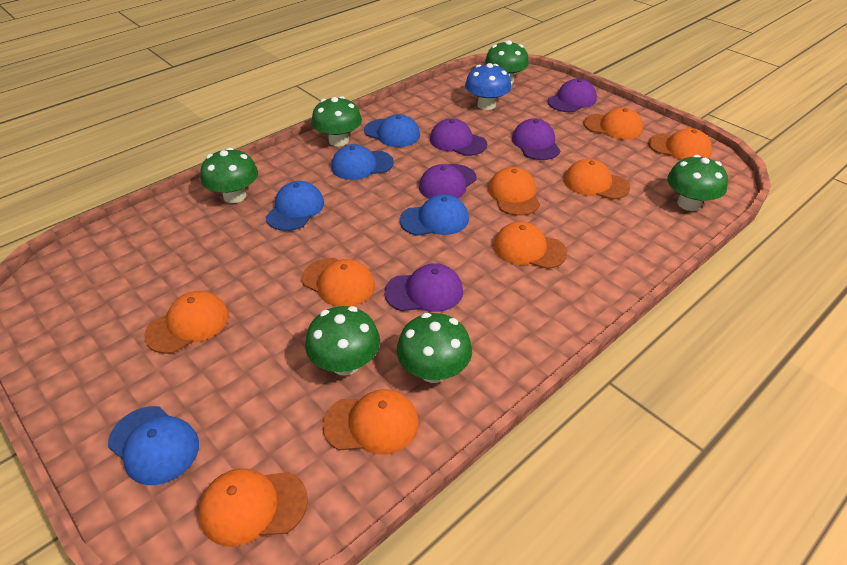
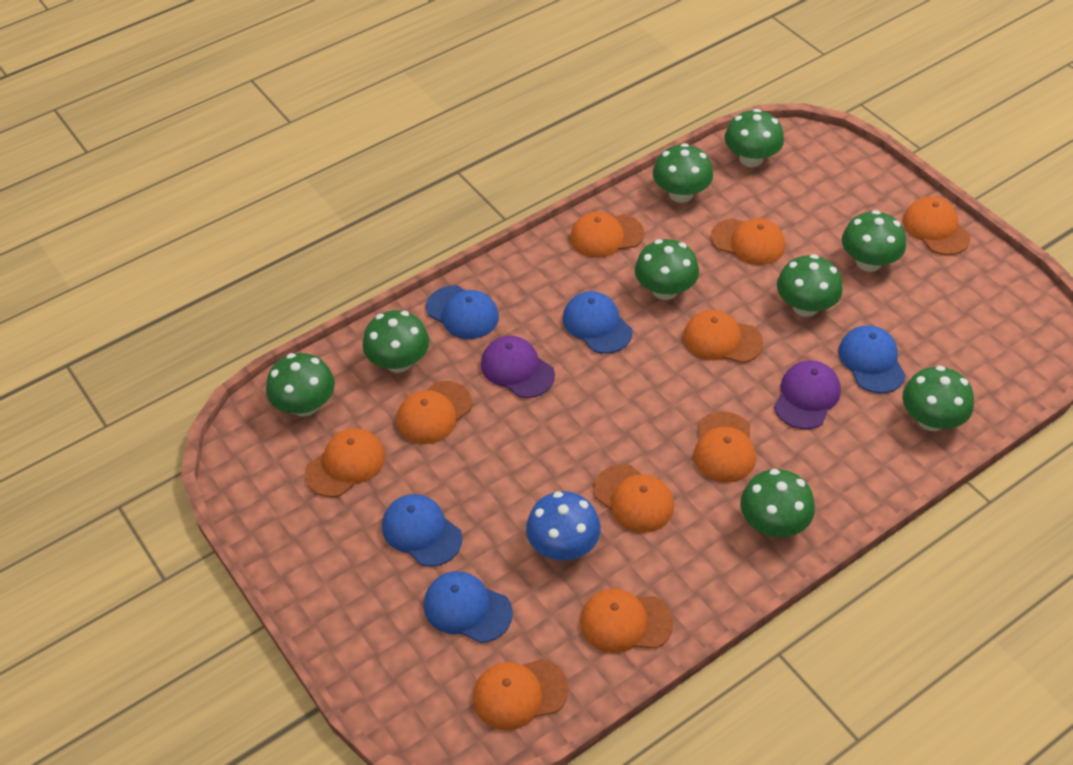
green mushroom: [200,148,258,203] [305,306,380,376] [312,96,362,146] [397,313,472,383] [485,40,529,84] [667,155,728,211] = 6 -> [266,353,335,417] [362,310,429,373] [635,239,699,300] [653,143,713,203] [724,109,784,167] [740,469,815,537] [777,254,843,317] [842,210,906,272] [902,366,974,431] = 9
orange cap: [144,291,229,354] [199,469,308,546] [302,258,375,307] [322,389,419,455] [488,167,540,216] [493,222,567,269] [564,159,630,200] [584,107,643,140] [648,128,712,160] = 9 -> [305,428,385,497] [397,381,472,444] [473,659,568,730] [570,211,644,258] [580,588,674,653] [593,464,674,533] [683,310,763,363] [694,411,756,483] [711,218,785,265] [903,196,970,255] = 10
purple cap: [384,263,463,312] [419,164,476,199] [430,118,487,156] [512,118,561,160] [548,78,597,112] = 5 -> [481,336,555,398] [774,361,841,429] = 2

